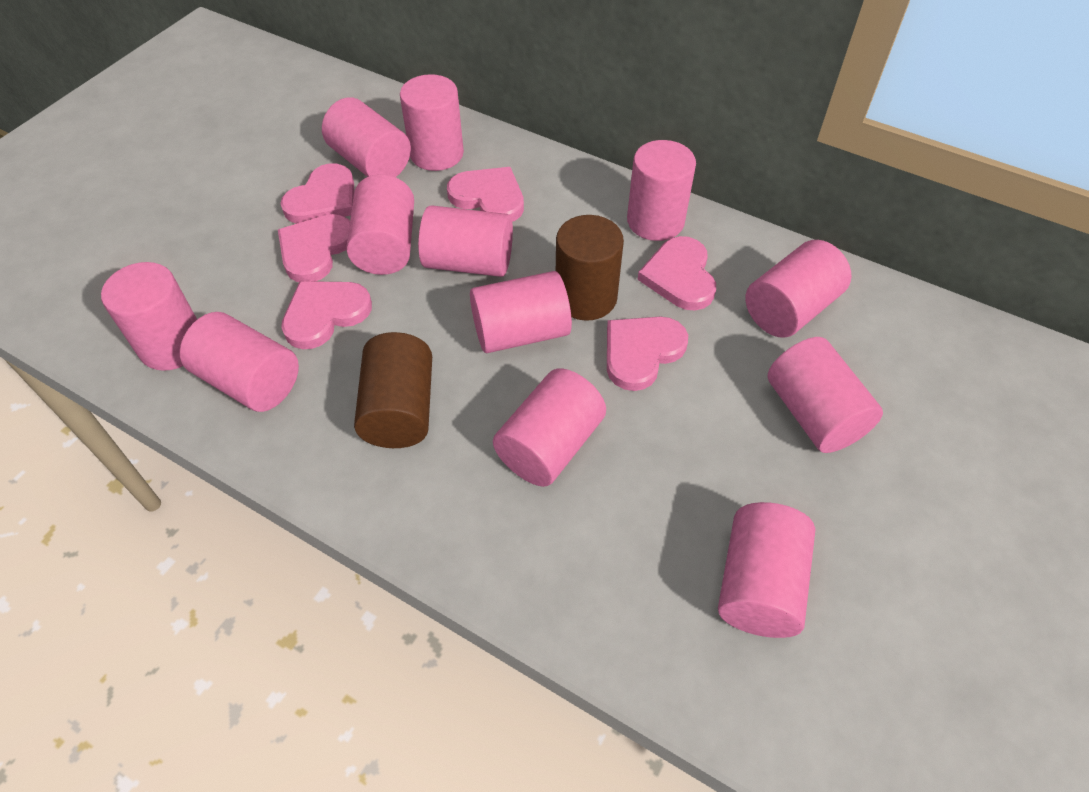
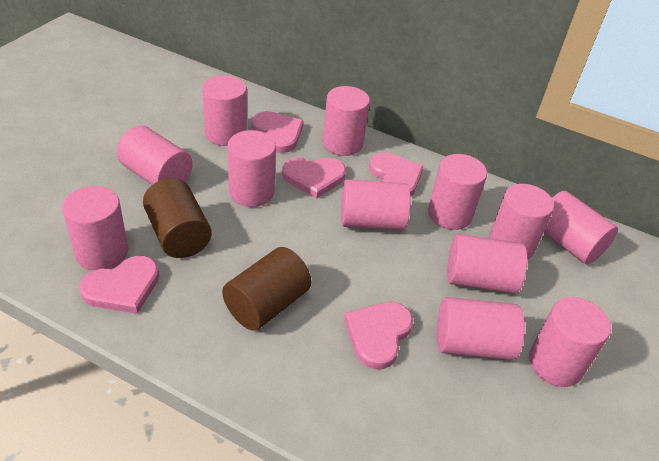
pink heart: [278,214,350,282] [280,163,354,224] [281,281,372,349] [447,167,524,222] [607,317,688,391] [637,236,716,310] = 6 -> [79,255,159,314] [252,111,303,153] [282,157,346,199] [344,302,413,369] [369,153,424,196] = 5

